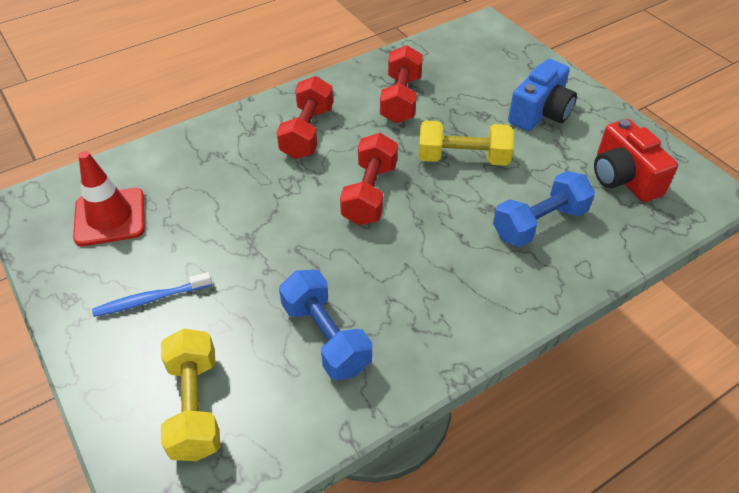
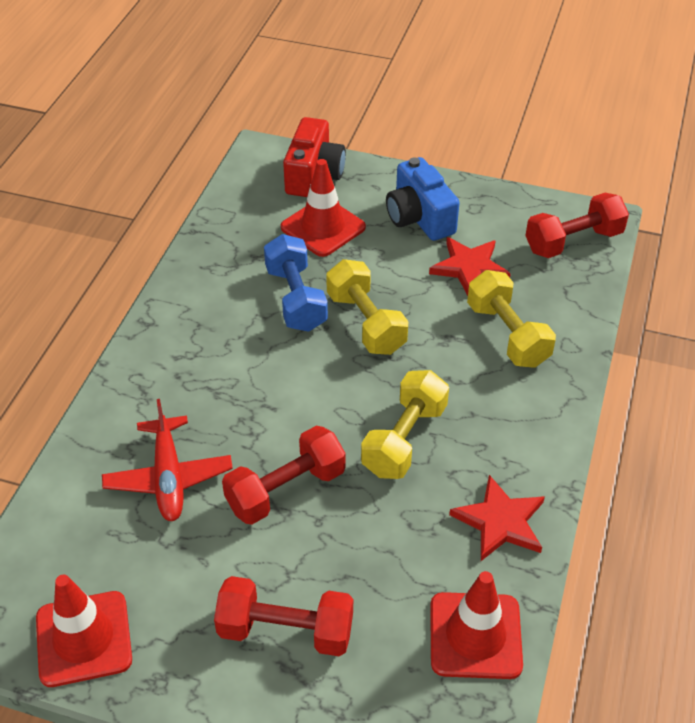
blue dumbbell: [279,269,372,381] [493,171,595,247] = 2 -> [264,234,328,332] = 1
blue toothbrush: [92,272,212,317] = 1 -> none = 0
red plane: none = 0 -> [102,399,233,521] = 1
red star: none = 0 -> [429,237,511,296] [449,475,545,561] = 2
red traffic cone: [73,151,145,246] = 1 -> [36,575,132,687] [281,159,366,257] [430,571,523,679] = 3
yellow dumbbell: [161,328,220,461] [419,121,514,166] = 2 -> [326,259,409,355] [361,370,449,479] [467,270,556,368] = 3

